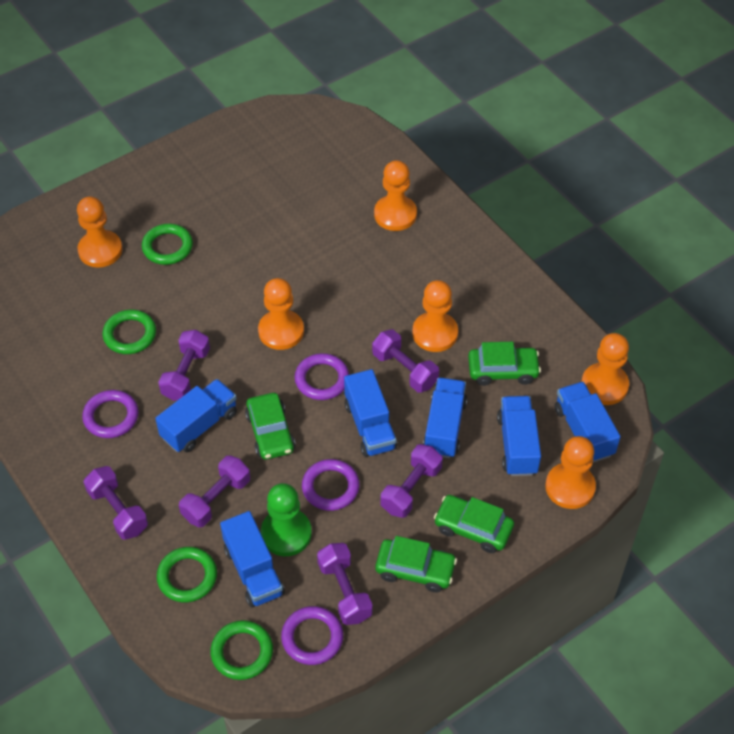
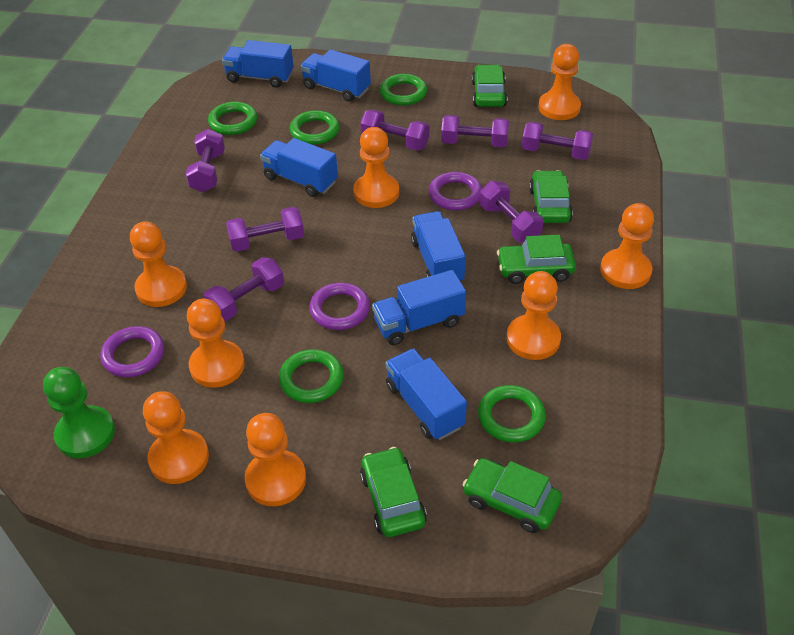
green car: [245,393,296,460] [375,536,457,593] [434,495,514,553] [468,342,541,386] = 4 -> [360,447,427,537] [463,458,562,533] [472,65,507,107] [497,235,576,284] [529,170,573,223] = 5
green ring: [102,310,156,354] [142,224,193,265] [157,547,217,602] [210,620,273,680] = 4 -> [208,102,257,135] [279,349,344,403] [290,110,339,145] [380,74,427,106] [478,385,546,443] = 5
orange pawn: [77,196,122,267] [258,278,304,350] [374,160,417,231] [412,280,458,352] [545,436,596,509] [581,333,629,405] = 6 -> [130,221,187,307] [143,391,209,484] [187,298,245,388] [245,413,306,506] [353,127,399,208] [507,271,561,360] [538,44,581,120] [600,203,654,289] = 8
purple dumbbell: [84,466,148,540] [158,330,210,401] [179,455,250,528] [317,543,373,625] [372,330,439,392] [381,444,443,518] = 6 -> [186,129,225,192] [203,257,284,321] [226,207,304,252] [360,110,429,151] [441,115,509,147] [479,181,543,242] [522,122,593,160] = 7
purple ring: [82,390,139,438] [281,606,343,665] [295,353,349,400] [302,459,360,511] = 4 -> [100,326,164,377] [309,283,370,330] [429,172,482,210] = 3

